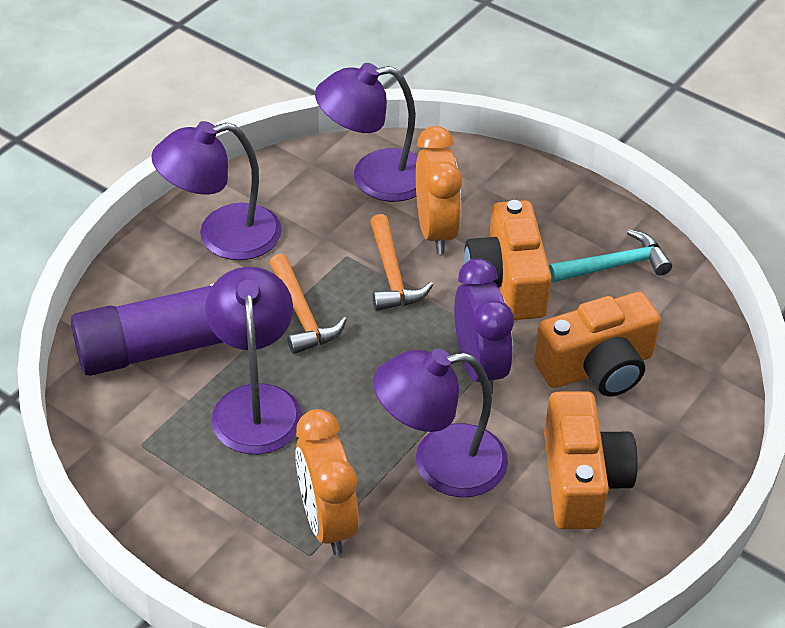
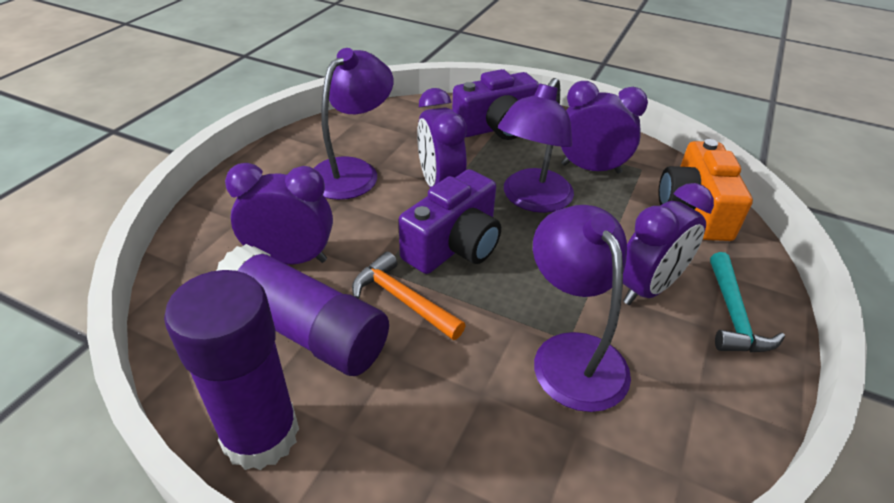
orange camera: [464,200,552,320] [534,292,661,396] [544,391,638,529] = 3 -> [658,139,753,241] = 1
orange clock: [295,409,359,555] [416,126,462,254] = 2 -> none = 0
orange hammer: [270,253,347,354] [370,214,433,311] = 2 -> [352,251,466,340] = 1
purple camera: none = 0 -> [399,169,501,274] [452,69,539,140] = 2
purple clock: [454,258,514,394] = 1 -> [225,163,333,265] [417,88,467,188] [561,81,648,174] [623,183,714,305] = 4
purple glue stick: [71,283,225,376] = 1 -> [164,270,299,470] [216,244,389,376] = 2
purple lamp: [151,121,282,260] [205,267,302,454] [315,63,418,202] [373,349,508,497] = 4 -> [314,48,393,200] [498,78,574,213] [533,205,631,412] = 3

